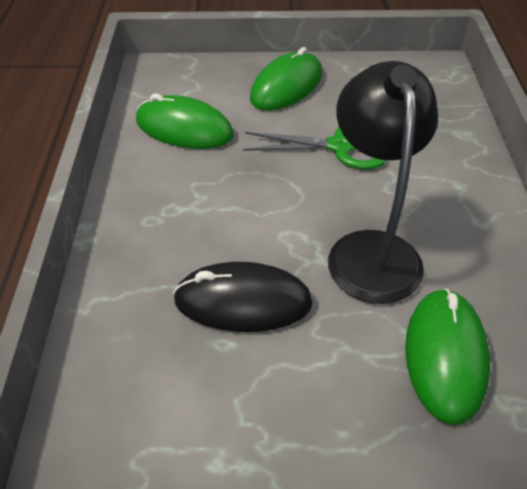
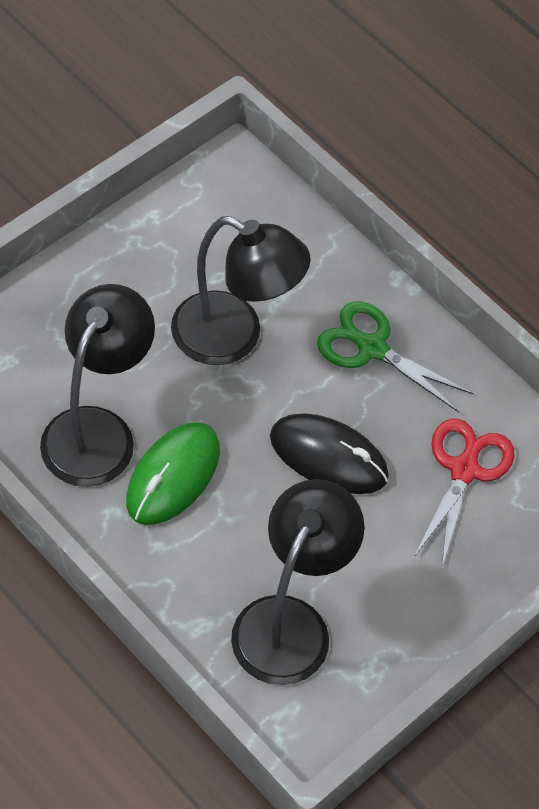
black lamp: [328,61,438,304] = 1 -> [40,284,155,487] [171,216,311,365] [231,479,365,685] = 3
green mouse: [136,93,234,149] [250,47,322,110] [405,288,490,425] = 3 -> [126,422,220,525] = 1
red scissors: none = 0 -> [414,419,515,567] = 1

